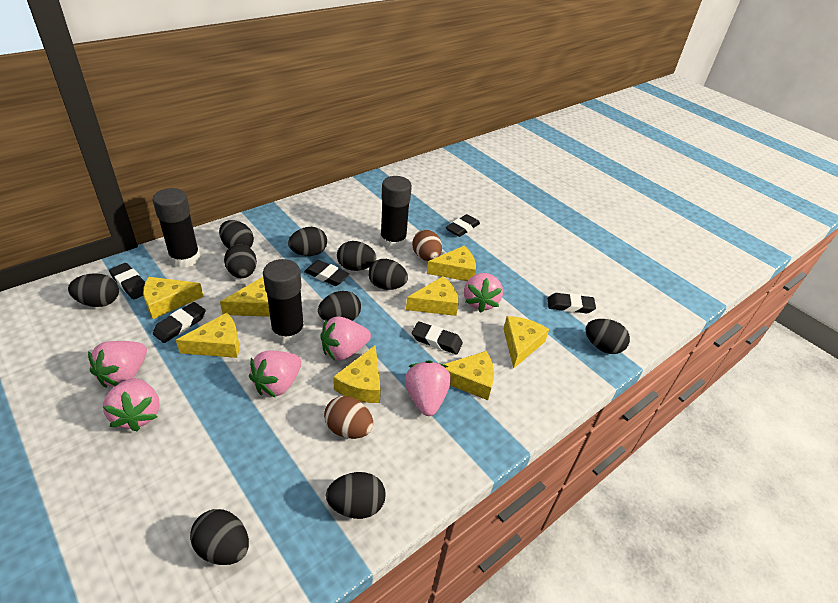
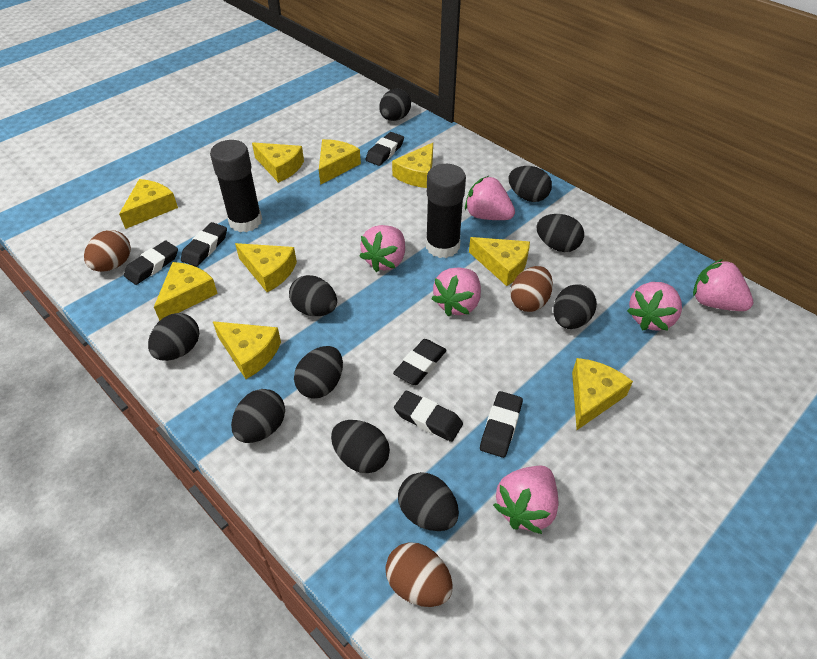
black glue stick: [152,188,200,268] [263,259,305,345] [380,176,412,250] = 3 -> [210,140,262,232] [426,164,466,258] = 2
brown egg: [324,396,373,439] [412,230,442,261] = 2 -> [84,230,131,272] [386,542,453,607] [510,266,553,312] = 3
yellow cheese: [143,277,204,319] [176,313,239,358] [220,277,270,317] [333,345,381,403] [406,276,459,316] [427,246,476,281] [444,351,494,400] [503,316,549,368] = 8 -> [119,179,178,229] [154,262,218,321] [213,321,281,379] [235,243,297,292] [252,142,304,183] [319,139,361,185] [392,143,433,188] [469,237,530,286] [572,358,633,430] = 9

